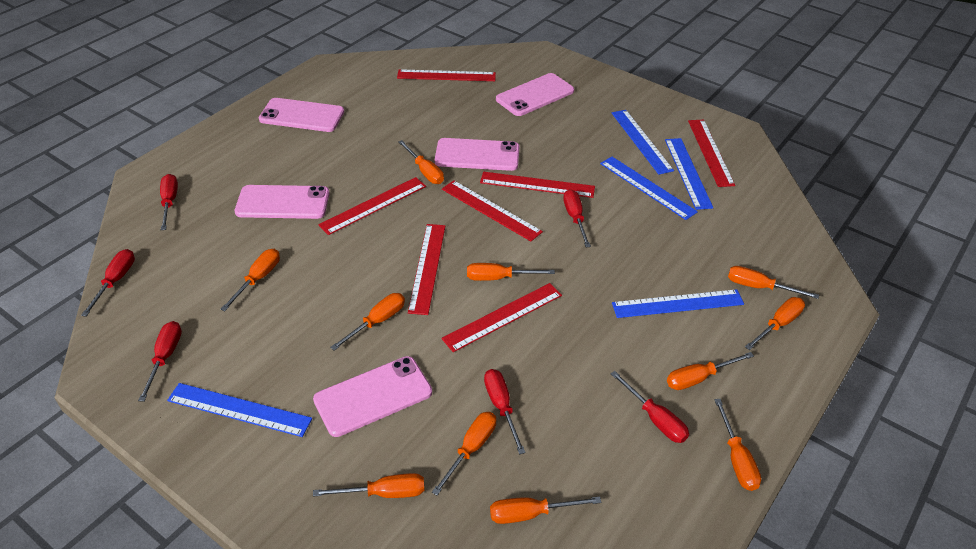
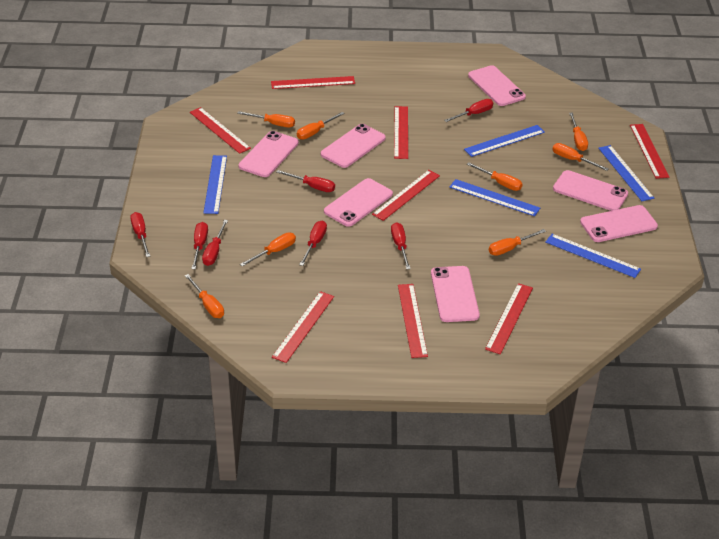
orange screwdriver: [220,249,280,311] [313,473,424,498] [330,293,405,351] [399,140,444,184] [432,412,496,496] [467,263,555,281] [490,497,602,524] [667,352,754,390] [714,399,761,491] [728,266,819,299] [745,297,805,350] = 11 -> [185,274,224,318] [237,111,295,128] [240,232,296,267] [297,112,345,139] [467,162,523,191] [489,229,546,256] [552,143,608,171] [569,113,588,151] = 8
pink phone: [235,185,330,219] [259,98,344,132] [313,356,432,437] [435,138,520,171] [496,73,574,116] = 5 -> [238,131,299,177] [321,124,386,168] [324,178,393,227] [431,266,480,322] [468,65,526,106] [553,170,628,211] [580,205,658,242] = 7
red ruler: [318,177,426,235] [397,69,496,81] [408,224,445,315] [442,180,543,241] [442,283,562,352] [480,172,595,198] [688,120,735,187] = 7 -> [190,107,251,154] [271,76,355,89] [272,291,334,363] [372,170,440,221] [394,106,408,159] [398,284,428,358] [485,283,533,354] [630,124,670,179] = 8
red screwdriver: [81,249,135,317] [138,321,182,402] [160,174,178,230] [484,369,526,455] [563,189,591,247] [610,371,689,443] = 6 -> [130,212,150,257] [191,222,208,269] [202,220,228,266] [277,170,335,192] [299,221,327,266] [391,222,411,269] [444,99,493,122] = 7

